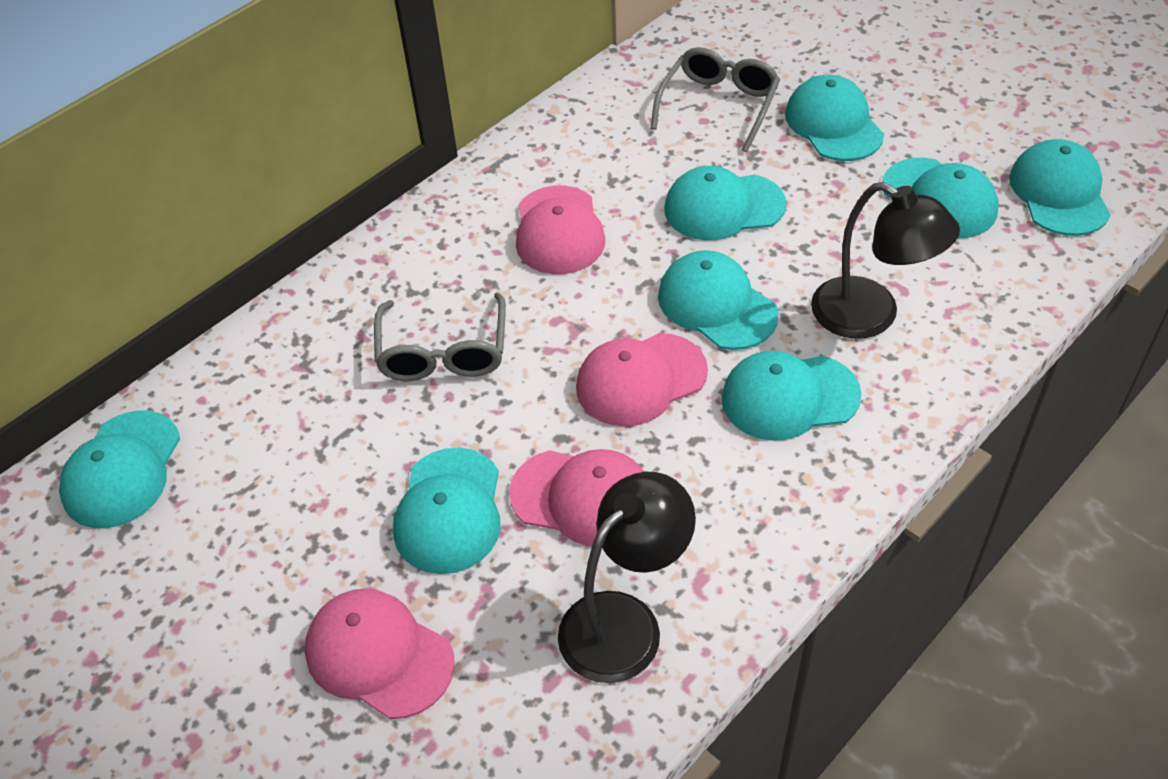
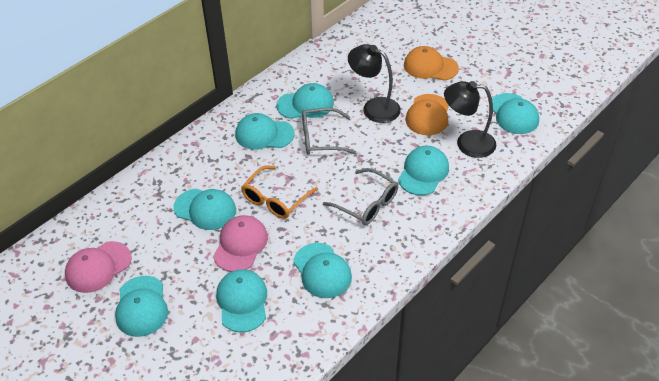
orange cap: none = 0 -> [404,46,459,81] [405,94,449,135] = 2
orange glasses: none = 0 -> [241,165,318,219] = 1
pink cap: [305,589,455,719] [509,449,645,546] [516,185,605,274] [576,333,708,427] = 4 -> [65,241,132,293] [213,215,268,272] = 2

